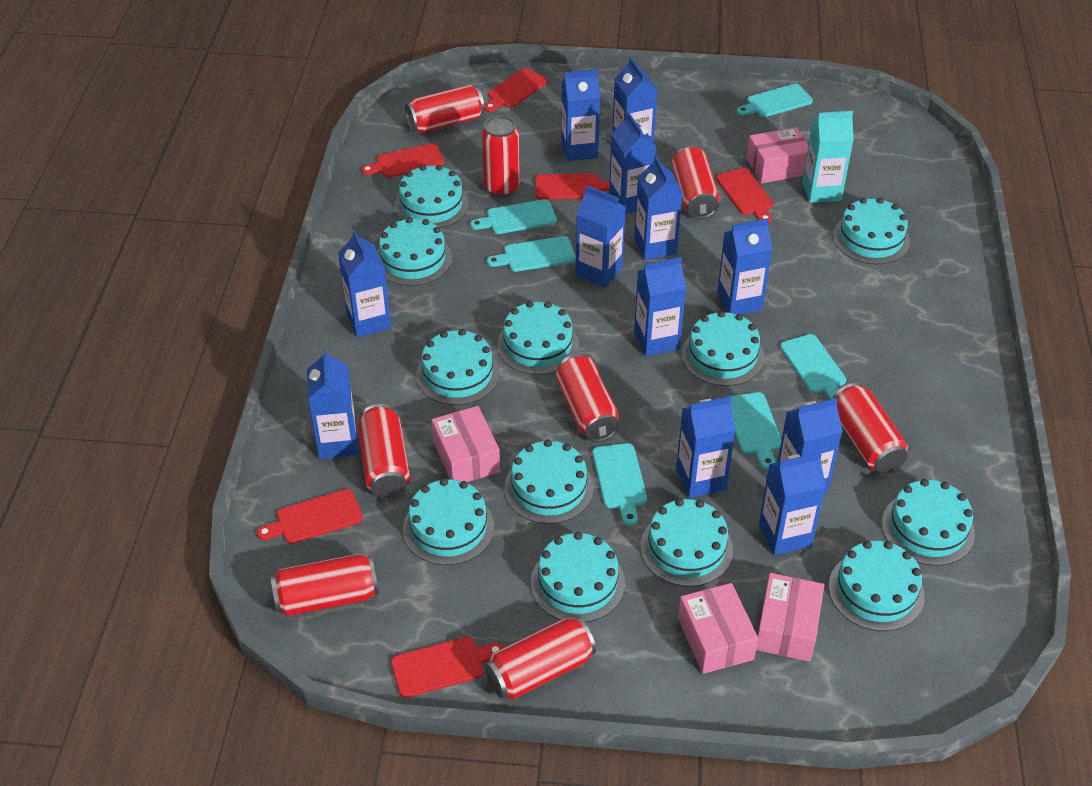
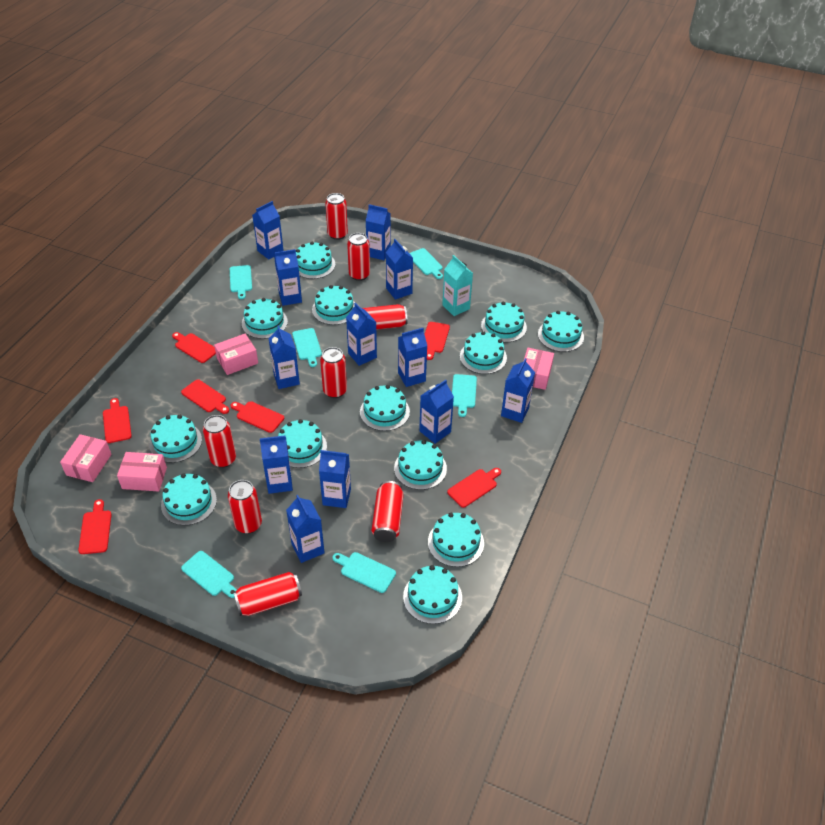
red cutting board: [257,489,363,544] [361,143,445,178] [391,637,504,698] [484,68,548,112] [535,173,610,200] [716,168,774,224] = 6 -> [78,499,112,554] [103,398,132,443] [172,332,216,363] [181,379,229,414] [231,401,284,433] [424,322,450,360] [447,468,501,508] = 7
turquoise cake: [377,217,452,286] [395,165,469,228] [403,478,494,565] [416,329,500,405] [497,301,579,375] [504,440,594,524] [531,532,625,623] [641,499,733,587] [682,311,764,386] [829,541,925,631] [833,198,910,264] [882,479,975,566] = 12 -> [149,415,202,463] [161,474,217,525] [242,298,288,339] [278,419,327,468] [296,242,336,279] [312,285,355,325] [360,385,410,431] [394,440,447,490] [403,565,462,624] [428,513,484,567] [460,331,507,374] [481,302,527,342] [538,311,584,352] = 13

